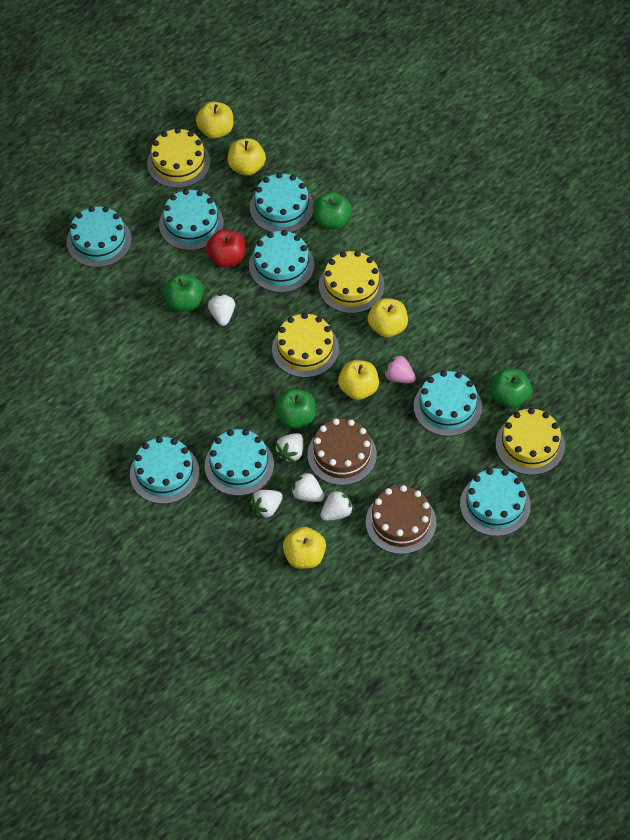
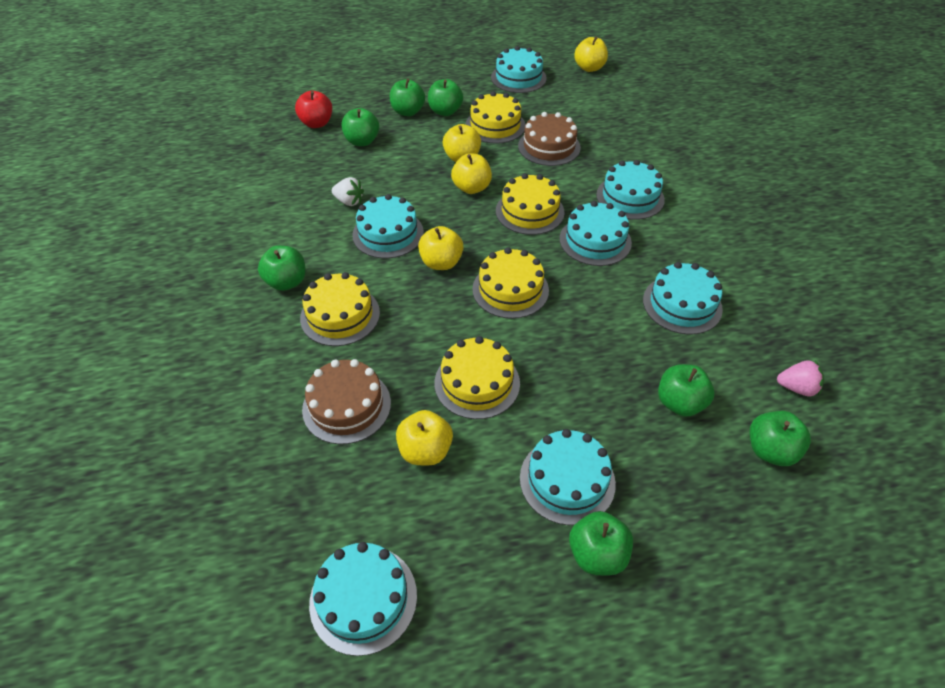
green apple: [163,273,203,312] [274,389,316,429] [313,192,352,229] [490,369,532,408] = 4 -> [258,246,306,291] [341,108,379,146] [390,79,425,116] [428,79,464,116] [569,511,633,576] [658,364,714,417] [750,411,811,466] = 7
turquoise cake: [67,206,132,268] [130,437,199,504] [159,189,224,250] [205,429,274,496] [249,230,314,293] [250,172,314,232] [414,370,482,436] [460,468,531,536] = 8 -> [309,542,417,656] [352,194,424,258] [491,46,547,93] [520,429,616,525] [560,201,632,266] [596,160,665,220] [643,262,723,335] = 7
white strawberry: [208,294,235,326] [250,490,283,519] [275,433,303,463] [291,471,324,502] [320,489,354,521] = 5 -> [332,177,364,206] = 1
yellow cake: [147,128,210,188] [272,313,339,378] [319,251,385,314] [496,408,565,475] = 4 -> [300,272,380,346] [434,336,520,419] [465,91,526,144] [472,247,549,319] [496,173,565,235] = 5

